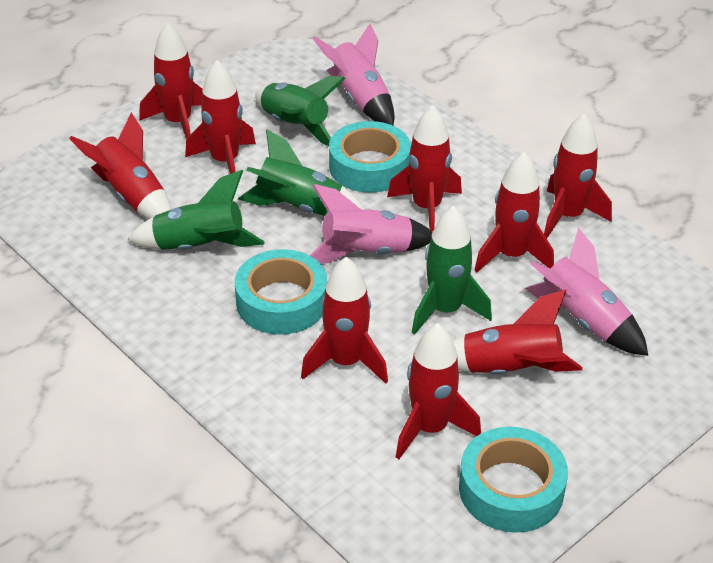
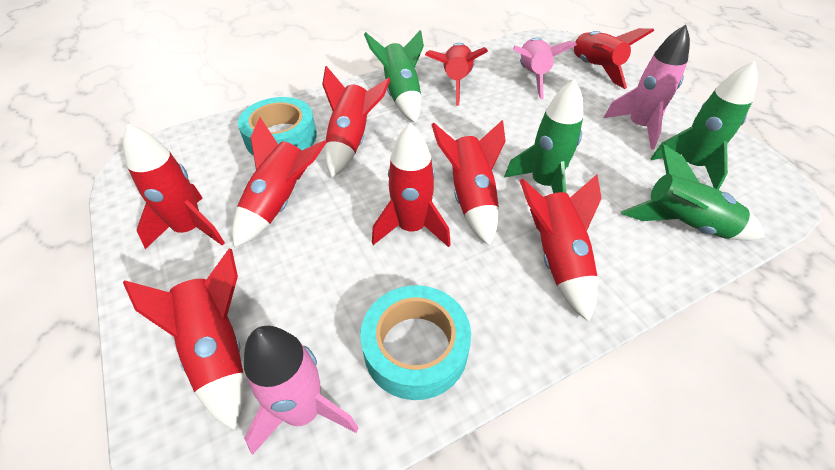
turquoise tape: [235,249,327,335] [329,121,411,193] [459,427,568,533] = 3 -> [238,97,317,156] [360,285,471,400] = 2

